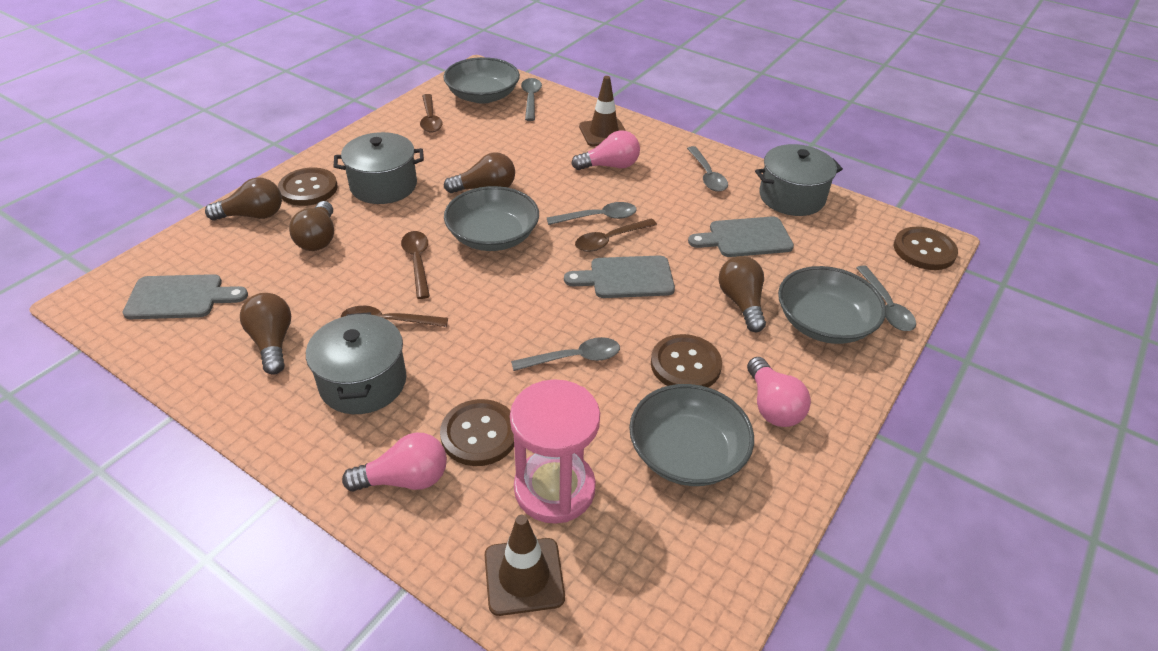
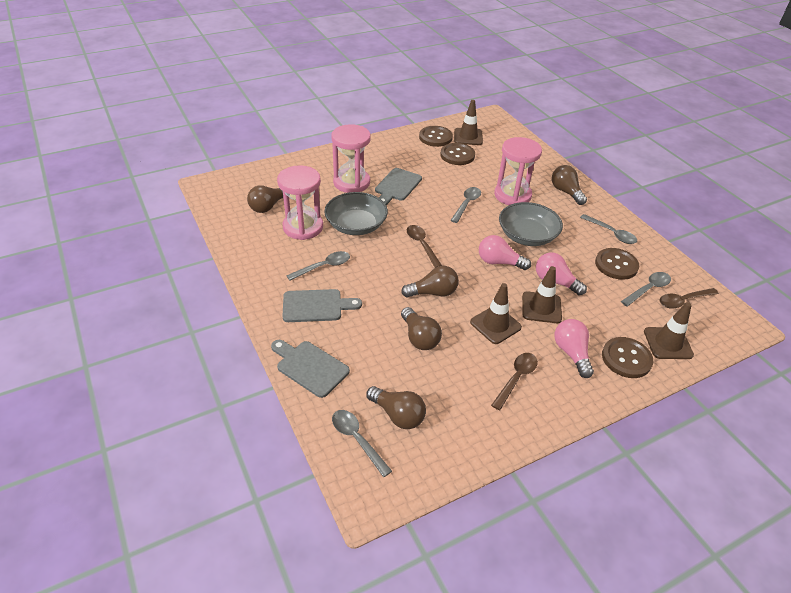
brown spoon: [341,306,448,327] [401,231,430,299] [420,94,443,132] [575,219,657,252] = 4 -> [407,225,442,268] [491,353,538,410] [660,288,719,309] = 3
brown traffic cone: [485,515,565,616] [579,76,626,146] = 2 -> [454,100,483,145] [470,283,522,344] [522,266,562,323] [644,302,694,359] = 4
grey bowl: [443,57,520,104] [444,186,539,251] [629,384,754,486] [778,266,886,344] = 4 -> [324,192,388,235] [499,202,563,246] = 2
grey pot: [306,312,407,414] [334,132,424,204] [755,144,843,216] = 3 -> none = 0
pink hourglass: [510,379,600,524] = 1 -> [277,165,323,240] [331,124,371,193] [494,137,542,205] = 3

